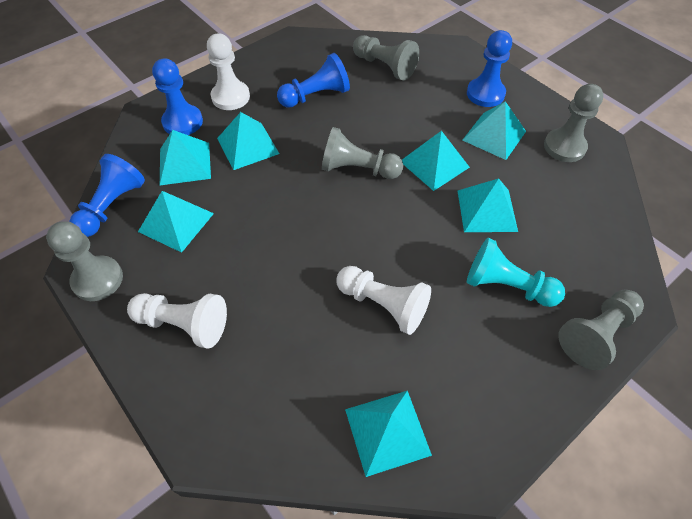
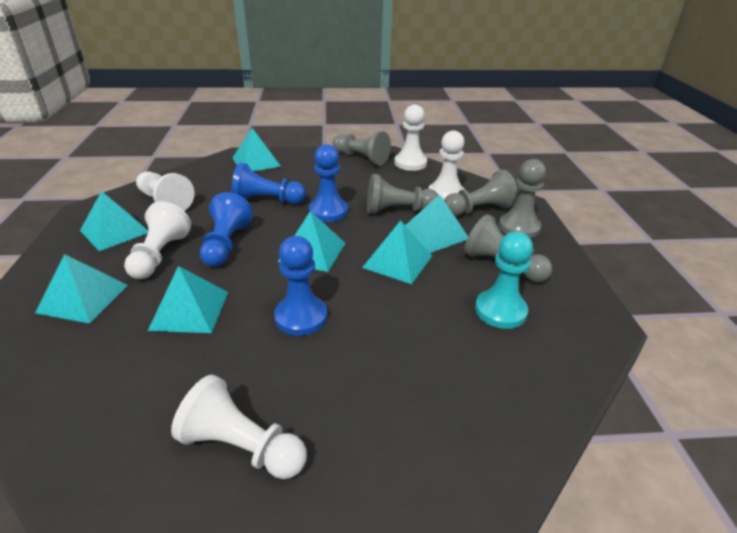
white pawn: [127,293,227,348] [207,33,250,110] [337,266,431,335] = 3 -> [124,201,191,279] [136,171,194,211] [171,375,307,479] [394,104,427,171] [428,131,465,200] = 5

